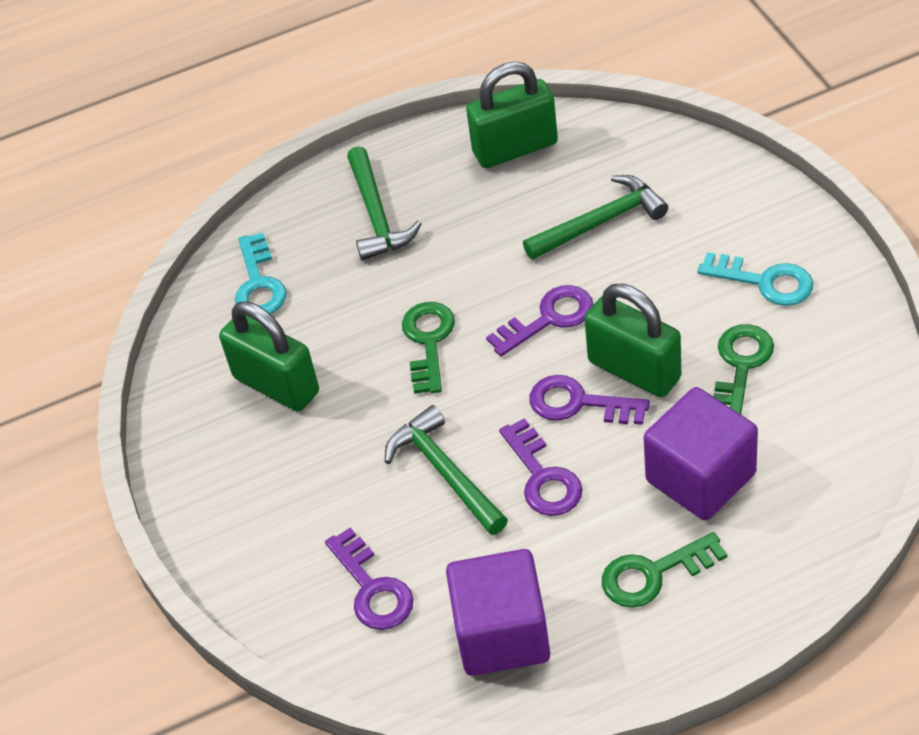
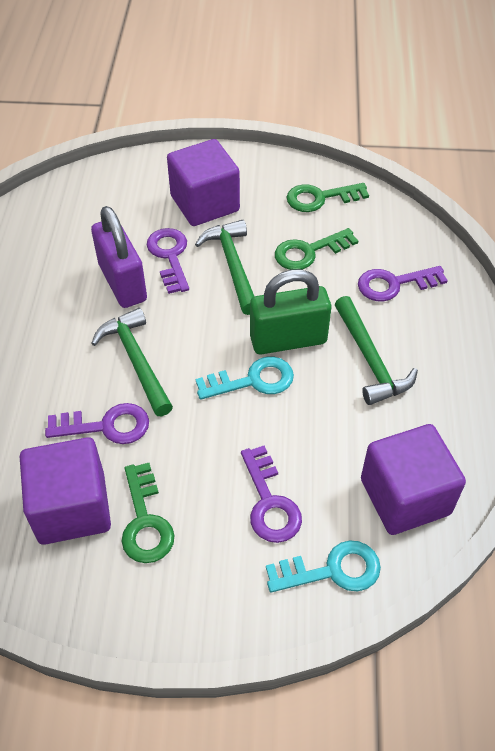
green padlock: [219,301,319,411] [466,62,558,168] [584,283,681,397] = 3 -> [250,269,331,354] = 1
purple cube: [446,549,550,676] [644,387,758,520] = 2 -> [20,437,111,545] [167,139,240,226] [361,424,466,535] = 3
purple padlock: none = 0 -> [91,206,147,308] = 1

